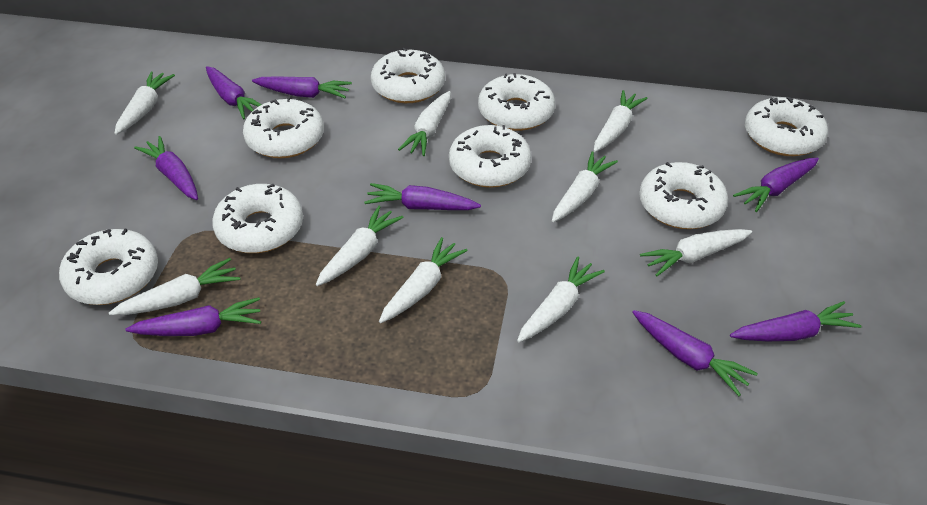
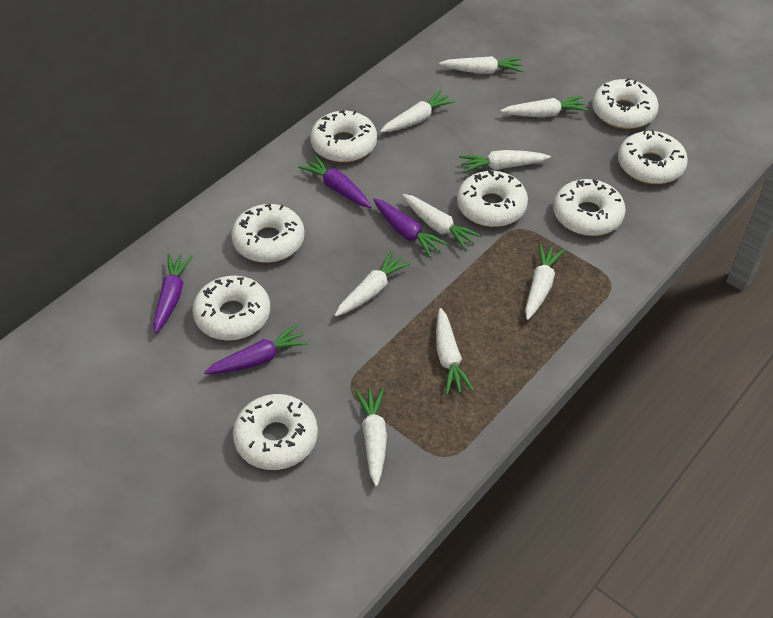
purple carrot: [125,297,261,336] [134,136,198,200] [206,66,262,119] [252,77,352,98] [364,183,481,210] [632,310,758,396] [730,301,862,341] [733,158,819,212] = 8 -> [153,254,193,333] [204,324,309,374] [298,155,371,208] [373,198,448,257] = 4

